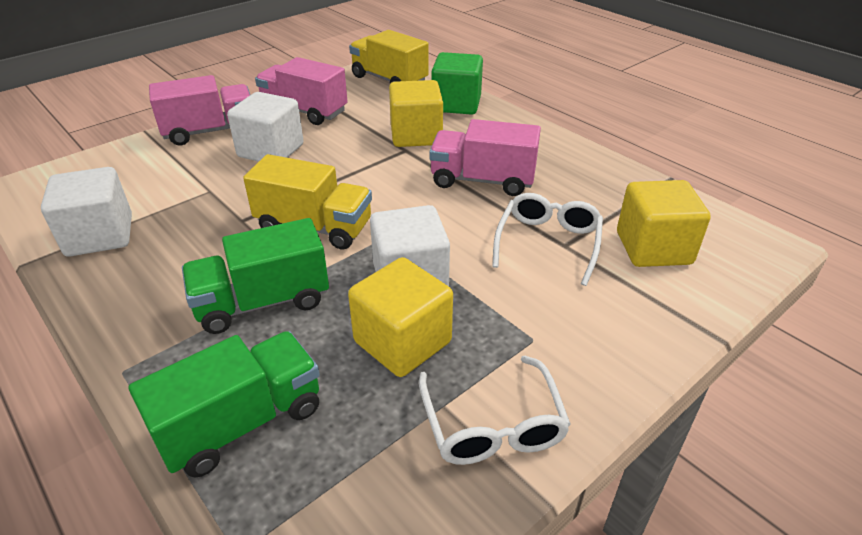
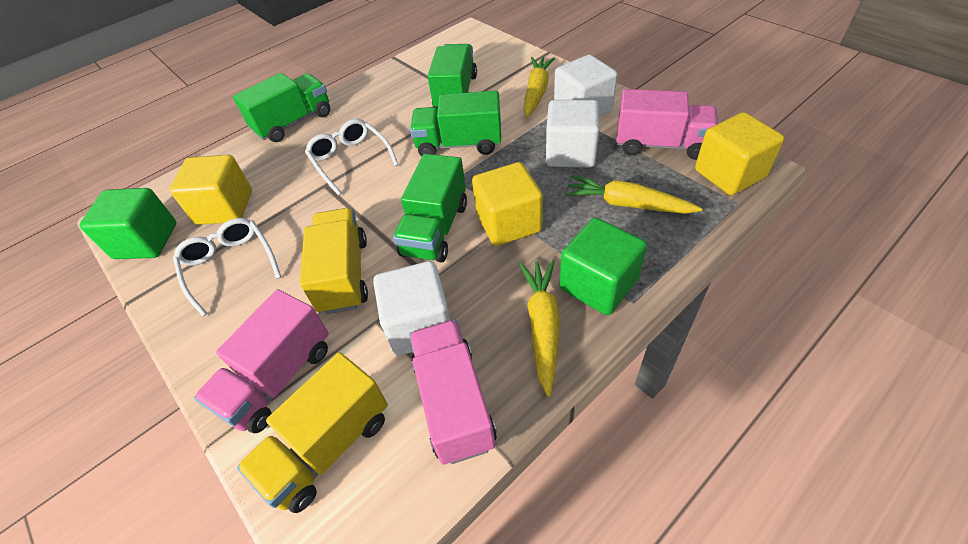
green cube: [431,52,483,115] = 1 -> [79,188,176,259] [559,218,647,315] = 2
green truck: [128,331,320,478] [182,218,329,334] = 2 -> [233,73,330,142] [393,154,467,263] [410,91,501,156] [428,44,477,109] = 4
yellow carrot: none = 0 -> [519,260,560,397] [523,57,555,118] [565,175,702,214] = 3

